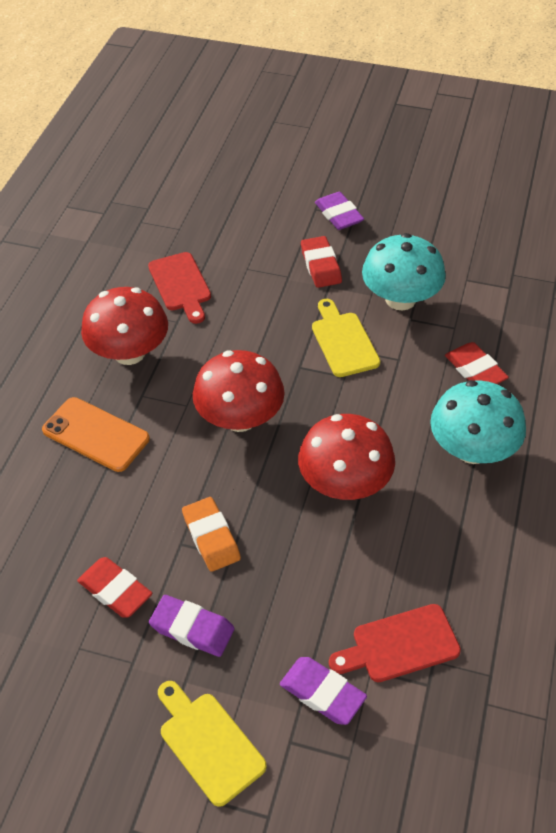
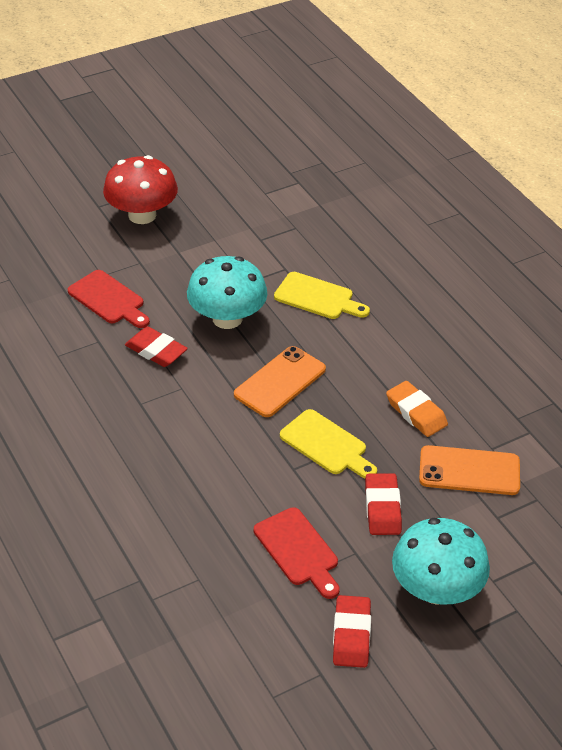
orange phone: [42,397,150,472] = 1 -> [234,346,326,417] [419,445,520,495] = 2
purple eraser: [149,595,235,657] [280,657,367,725] [315,192,364,230] = 3 -> none = 0
red mushroom: [81,287,168,365] [193,350,285,432] [298,414,395,500] = 3 -> [103,155,178,224] = 1

